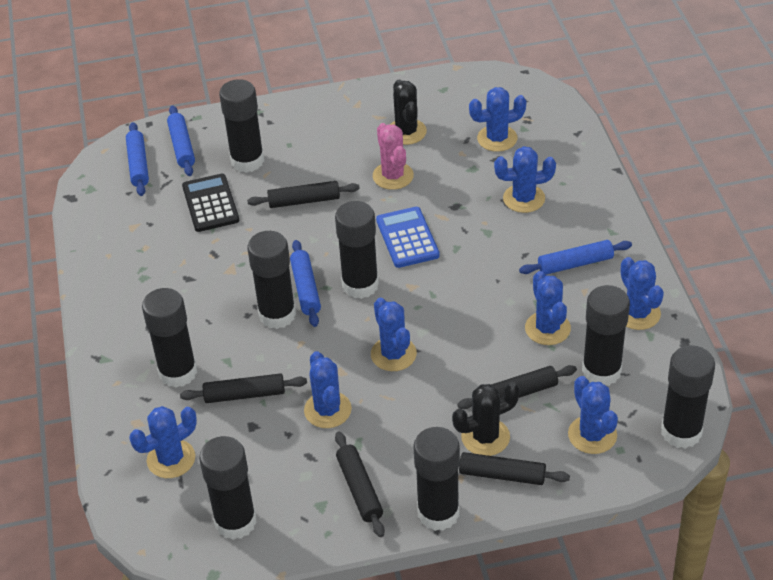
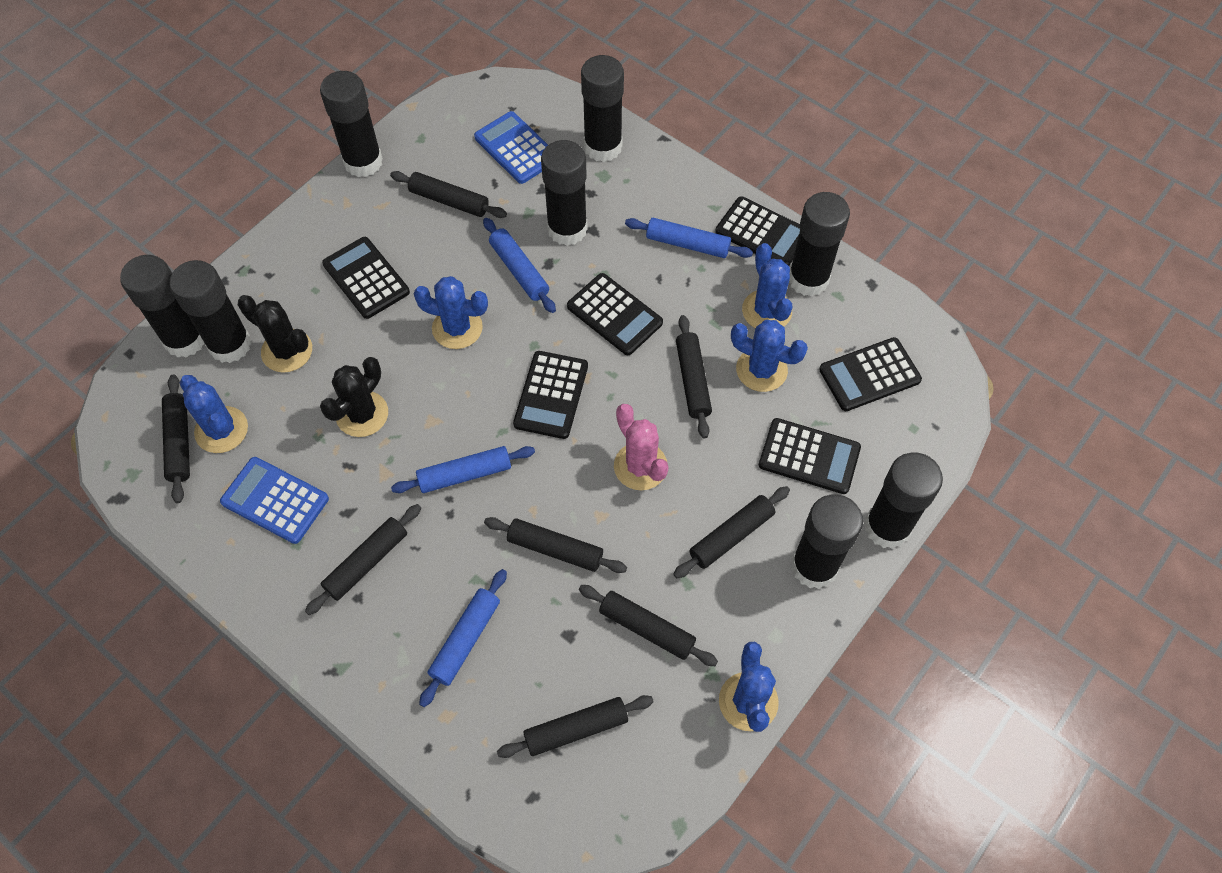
black calculator: [182,174,239,232] = 1 -> [322,237,410,319] [513,351,588,439] [567,273,663,355] [715,196,800,266] [759,418,861,494] [819,337,922,411] = 6
black rolling pin: [180,373,307,403] [247,181,360,208] [335,431,385,537] [457,365,577,409] [459,452,570,485] = 5 -> [162,375,190,503] [305,504,421,615] [390,171,507,218] [484,517,627,573] [497,695,654,758] [579,585,718,666] [673,486,790,578] [676,315,712,438] = 8
blue cactus: [129,406,197,478] [304,351,352,428] [371,298,417,371] [469,87,526,152] [494,146,556,213] [525,271,571,345] [568,376,618,454] [621,257,664,330] = 8 -> [180,375,248,453] [413,276,488,349] [719,642,779,732] [731,320,808,392] [742,243,792,328] = 5
blue calculator: [376,207,440,268] = 1 -> [220,457,329,544] [474,111,548,184] = 2

